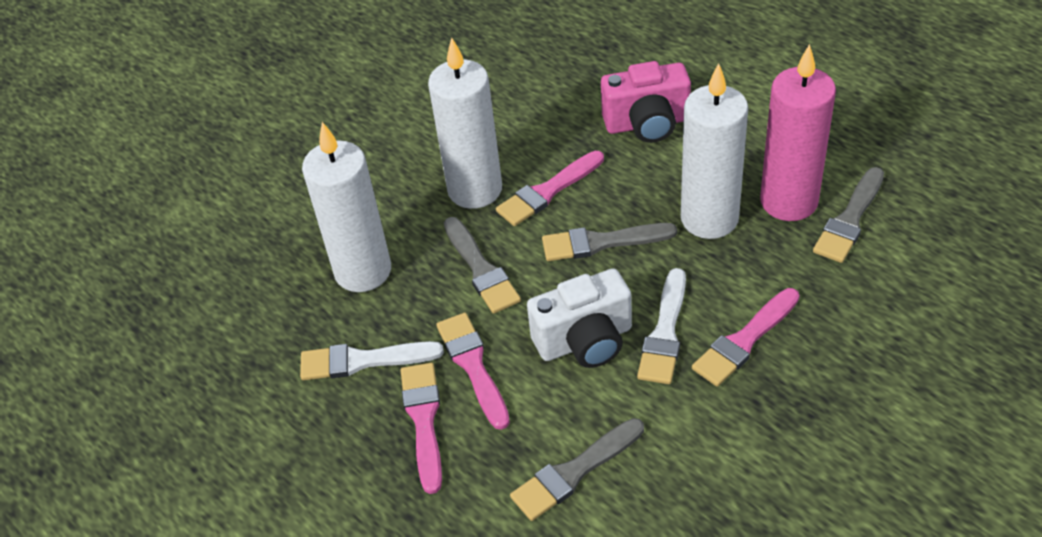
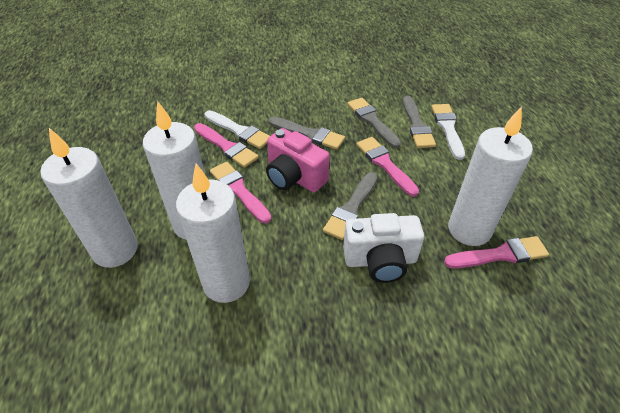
pink candle: [760,44,836,221] = 1 -> none = 0
white candle: [302,122,391,292] [428,38,502,209] [681,63,748,239] = 3 -> [40,128,138,268] [143,101,205,240] [176,164,250,303] [448,106,533,246] = 4

